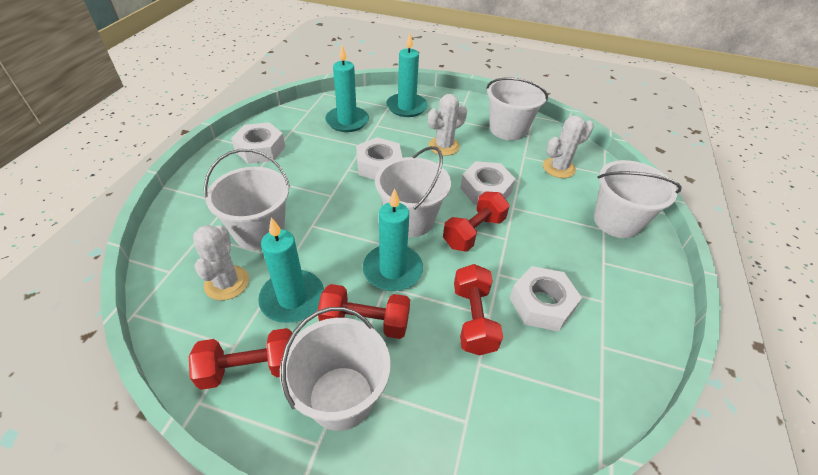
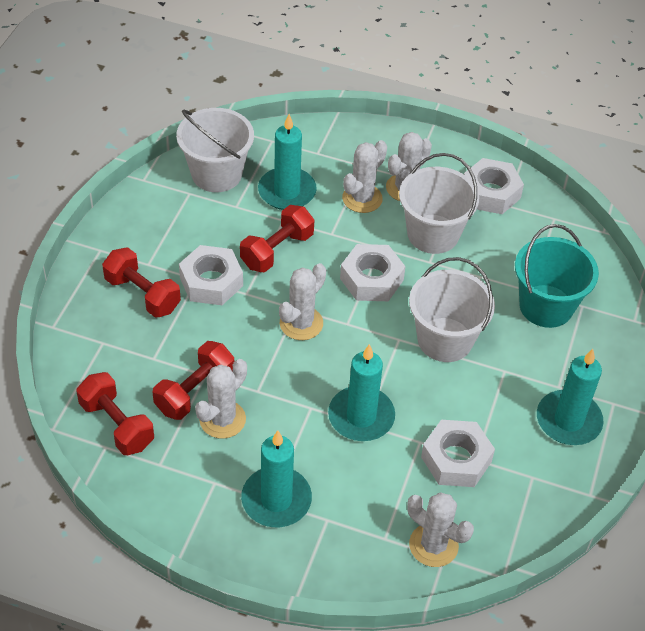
turquoise bucket: none = 0 -> [515,224,599,328] = 1
white bucket: [204,149,290,250] [280,307,390,431] [375,146,451,237] [486,77,548,140] [594,160,682,238] = 5 -> [176,108,254,192] [399,153,479,254] [409,257,495,362] = 3
white cactus: [193,225,249,300] [428,94,467,156] [543,116,594,178] = 3 -> [195,359,247,439] [279,263,326,340] [342,140,387,213] [386,132,432,201] [407,492,474,567] = 5

